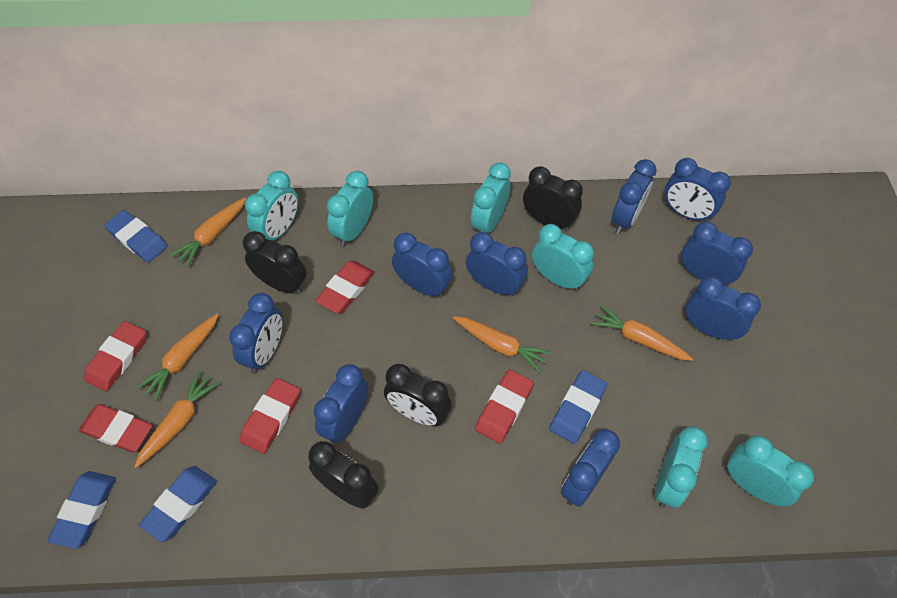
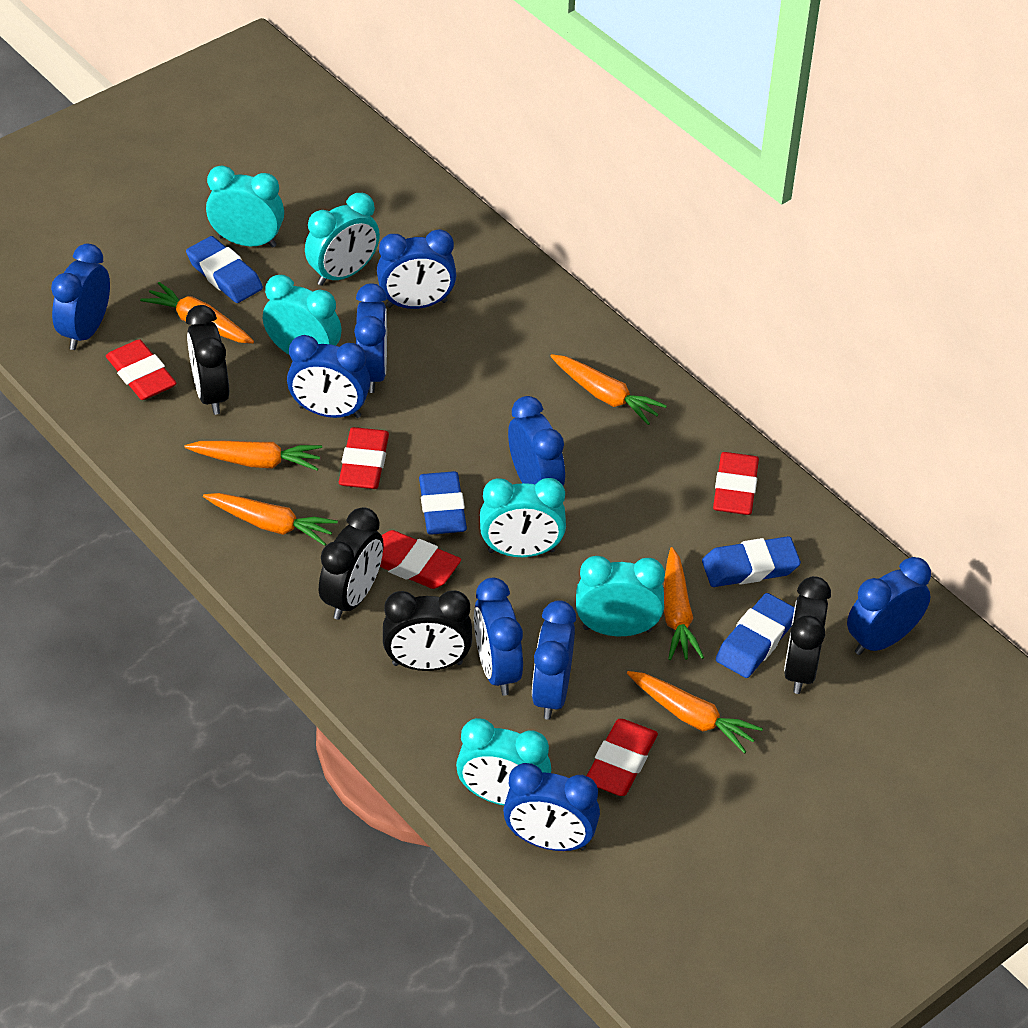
orange carrot: [134,371,219,468] [136,314,218,401] [170,198,246,267] [453,316,551,372] [591,305,693,361] = 5 -> [140,282,254,343] [185,441,322,471] [203,493,338,546] [550,354,667,425] [627,671,763,754] [664,547,704,660] = 6

